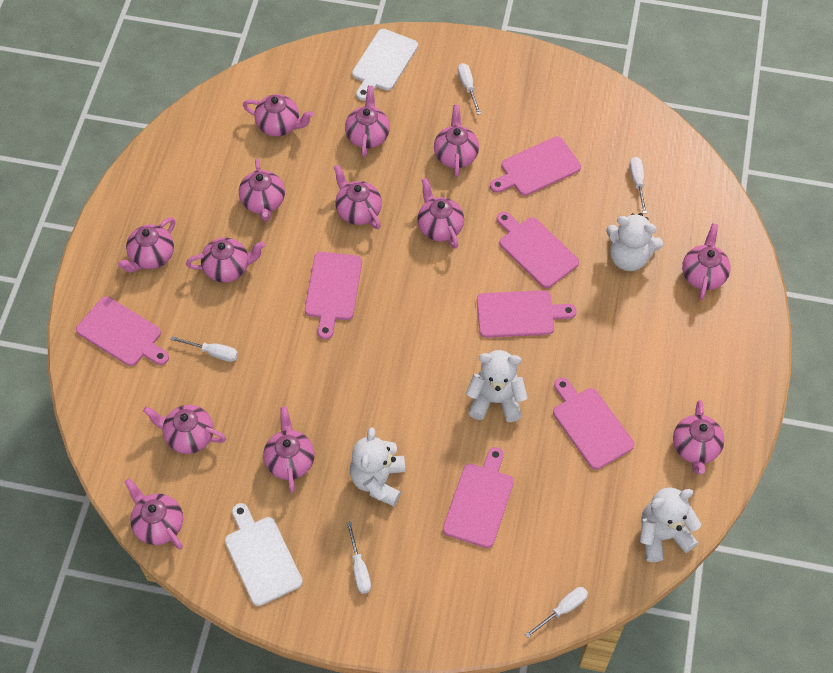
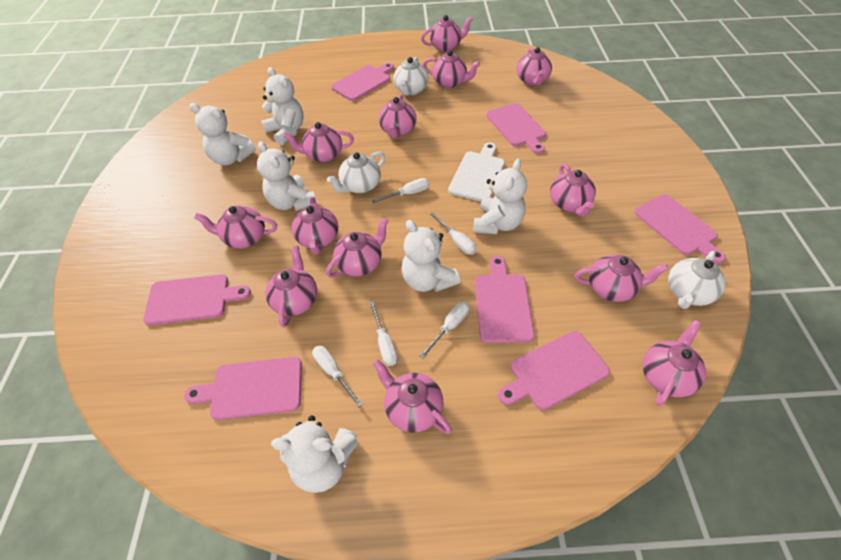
white cutting board: [225,503,303,606] [352,29,418,101] = 2 -> [448,143,505,202] = 1
white teapot: none = 0 -> [327,152,385,193] [393,57,429,96] [668,251,726,309] = 3
white teddy bear: [350,427,405,506] [466,350,528,422] [606,213,663,271] [640,487,701,562] = 4 -> [189,103,256,166] [257,141,317,211] [261,67,304,146] [271,416,357,493] [401,220,460,292] [473,159,527,234] = 6

